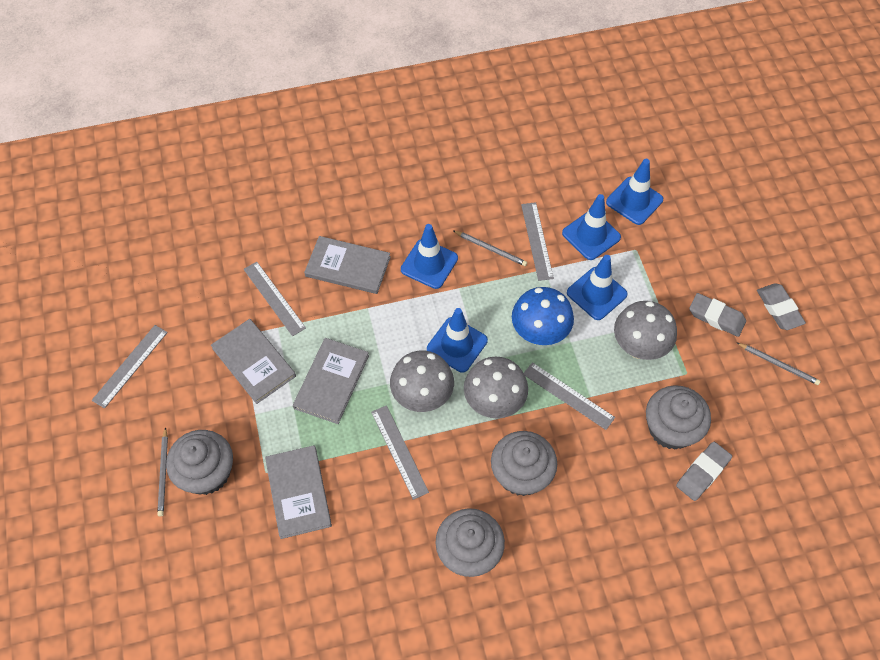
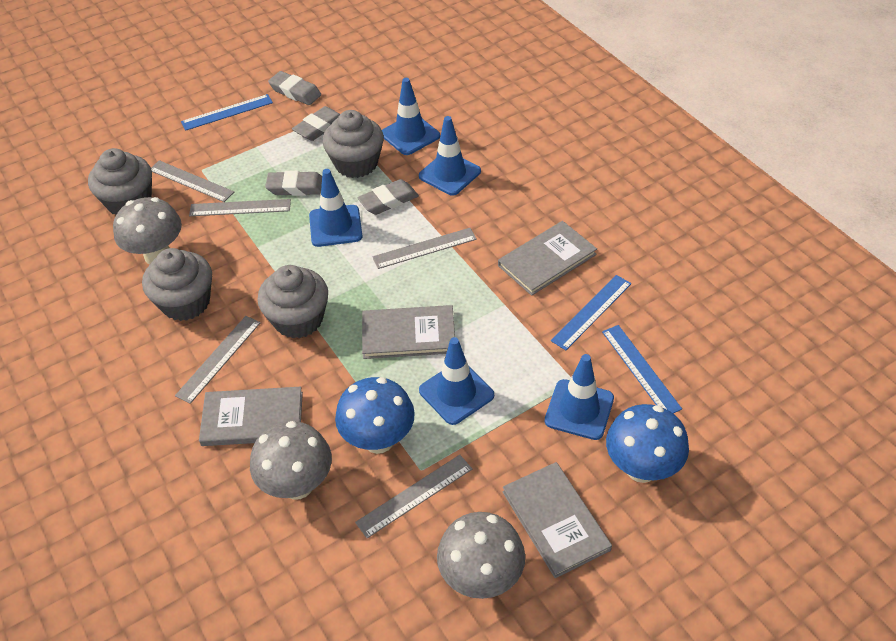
blue mushroom: [512,287,574,345] = 1 -> [335,377,415,454] [606,404,689,483] = 2
blue ruler: none = 0 -> [181,94,273,131] [551,275,631,350] [602,325,682,413] = 3
grey eraser: [676,442,732,501] [689,293,746,337] [757,283,806,330] = 3 -> [265,171,322,196] [268,71,321,105] [292,106,340,141] [358,179,419,215] = 4
grey pencil: [157,427,168,517] [453,230,527,266] [736,342,820,385] = 3 -> none = 0

